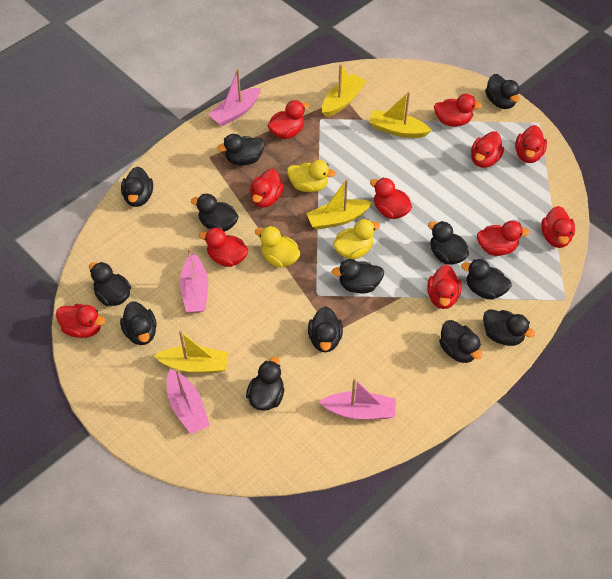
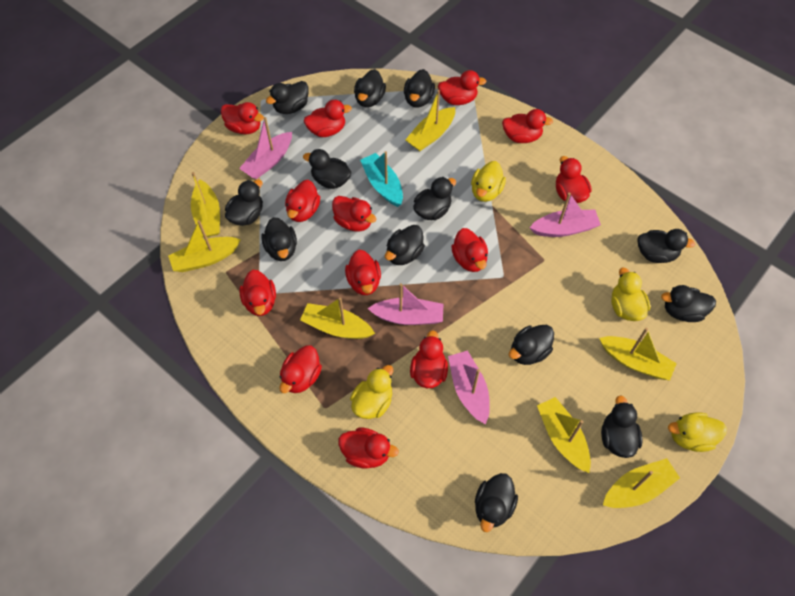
red duck: [56,304,105,338] [199,228,249,267] [250,169,284,208] [268,100,309,139] [370,178,412,219] [427,265,462,309] [434,94,482,126] [471,132,504,168] [477,220,530,256] [515,125,547,163] [541,206,575,248] = 11 -> [221,102,264,134] [239,270,276,316] [279,345,322,393] [285,180,320,222] [304,100,352,137] [332,196,376,232] [338,427,399,469] [345,250,381,295] [410,330,448,388] [438,70,487,105] [451,228,488,272] [502,109,553,143] [556,156,592,203] = 13
turquoise boat: none = 0 -> [360,151,403,207] = 1
yellow boat: [154,331,229,373] [306,179,372,230] [322,64,367,117] [369,92,432,138] = 4 -> [168,220,241,272] [191,172,220,237] [300,297,375,339] [405,90,455,151] [537,397,591,473] [599,328,677,381] [603,458,680,508] = 7
yellow duck: [255,226,300,268] [287,160,336,192] [333,219,380,259] = 3 -> [350,365,393,419] [471,161,506,202] [611,268,650,321] [668,412,727,452] = 4

